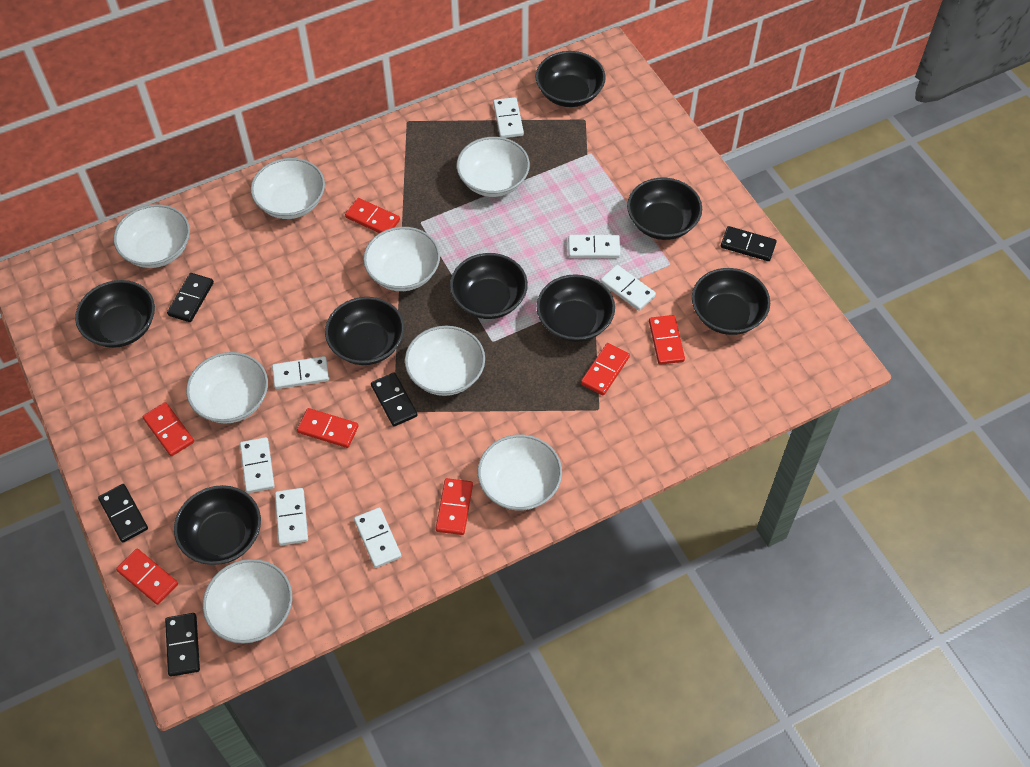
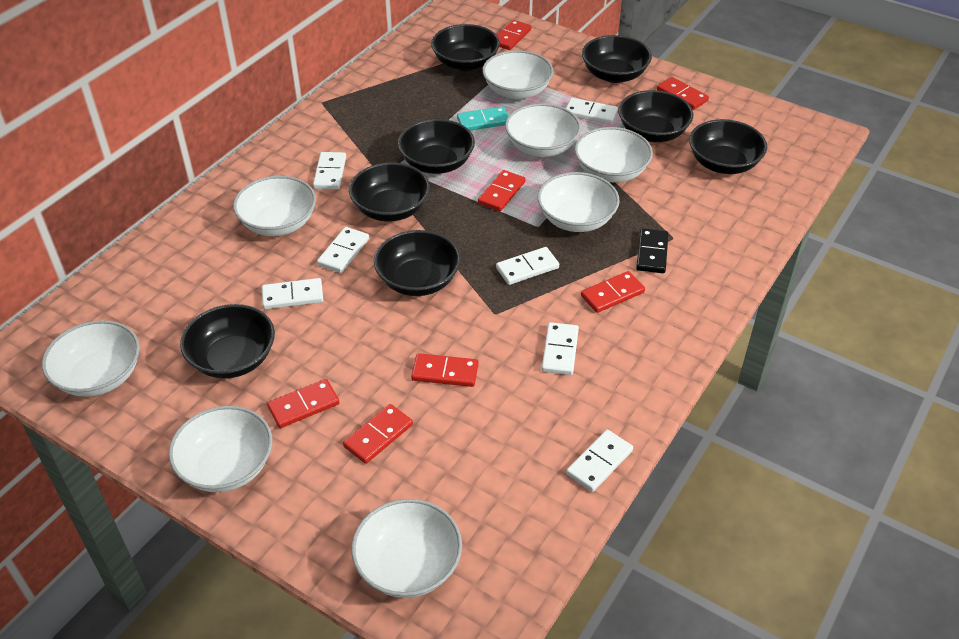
black domino: [98,484,148,543] [165,613,200,677] [167,273,214,322] [371,373,418,427] [721,226,777,261] = 5 -> [636,228,669,273] = 1
turquoise domino: none = 0 -> [457,106,509,131] = 1

